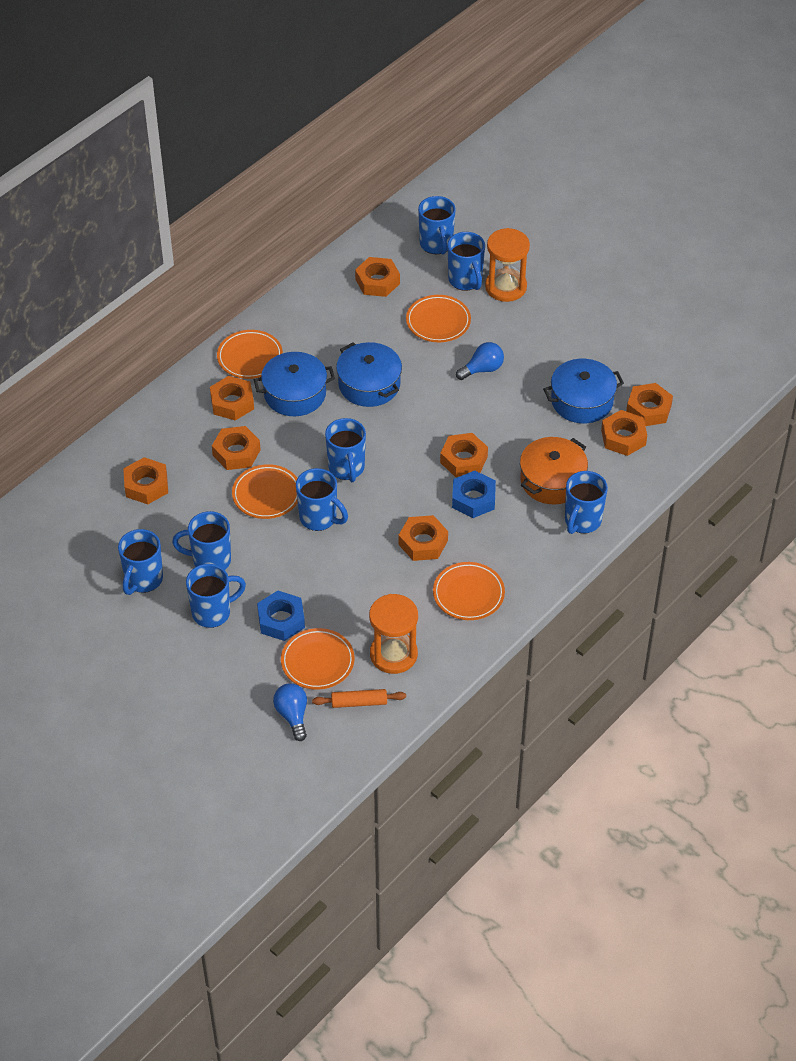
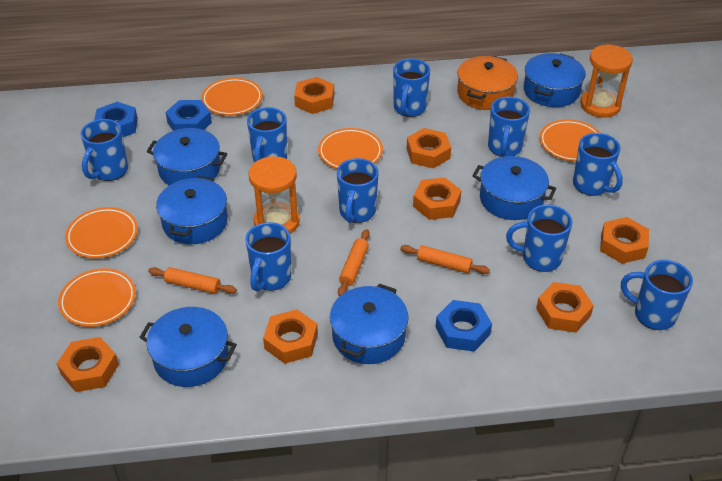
blue light bulb: [273,683,307,741] [456,342,504,380] = 2 -> none = 0
blue mug: [118,529,163,595] [172,511,231,570] [186,564,246,628] [296,468,348,531] [325,418,366,482] [418,196,456,255] [447,232,485,291] [565,471,608,534] = 8 -> [81,119,128,181] [245,222,291,291] [247,107,287,162] [337,158,379,223] [393,59,430,117] [488,97,530,157] [506,205,572,272] [573,133,623,196] [621,260,693,330] = 9
blue nut: [257,591,305,641] [452,471,496,518] = 2 -> [94,102,138,137] [166,100,212,131] [436,300,492,352] = 3
blue pot: [254,352,335,416] [336,342,402,407] [543,359,624,423] = 3 -> [139,307,237,387] [147,128,227,185] [156,176,228,244] [330,284,409,364] [472,156,556,220] [524,53,585,107] = 6
orange nut: [123,457,168,504] [210,376,254,421] [212,426,261,470] [355,257,400,297] [399,515,448,561] [440,433,488,477] [601,410,647,456] [626,383,673,426] = 8 -> [57,337,119,392] [263,309,318,364] [294,77,334,114] [407,128,451,168] [413,177,461,220] [536,282,594,333] [600,217,649,264] = 7
orange rolling pin: [312,689,406,708] = 1 -> [148,267,237,294] [338,229,370,297] [400,245,490,274] = 3

